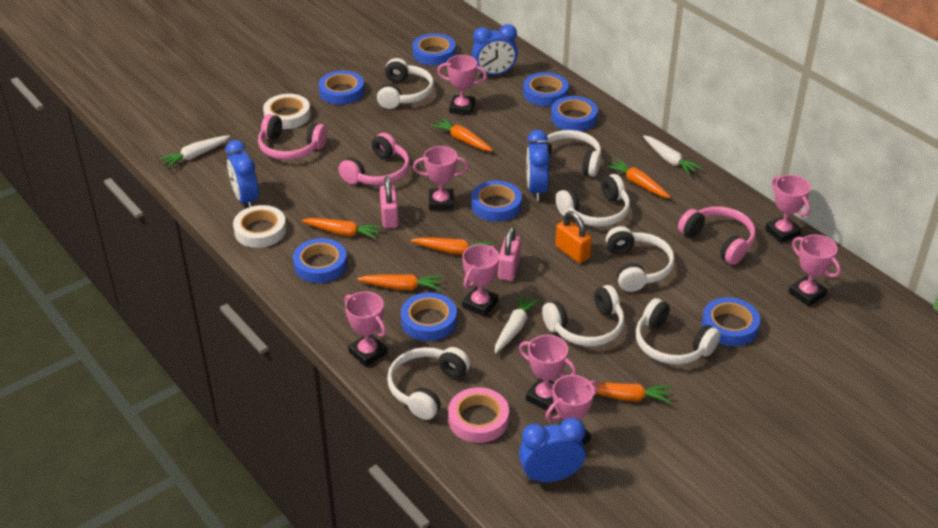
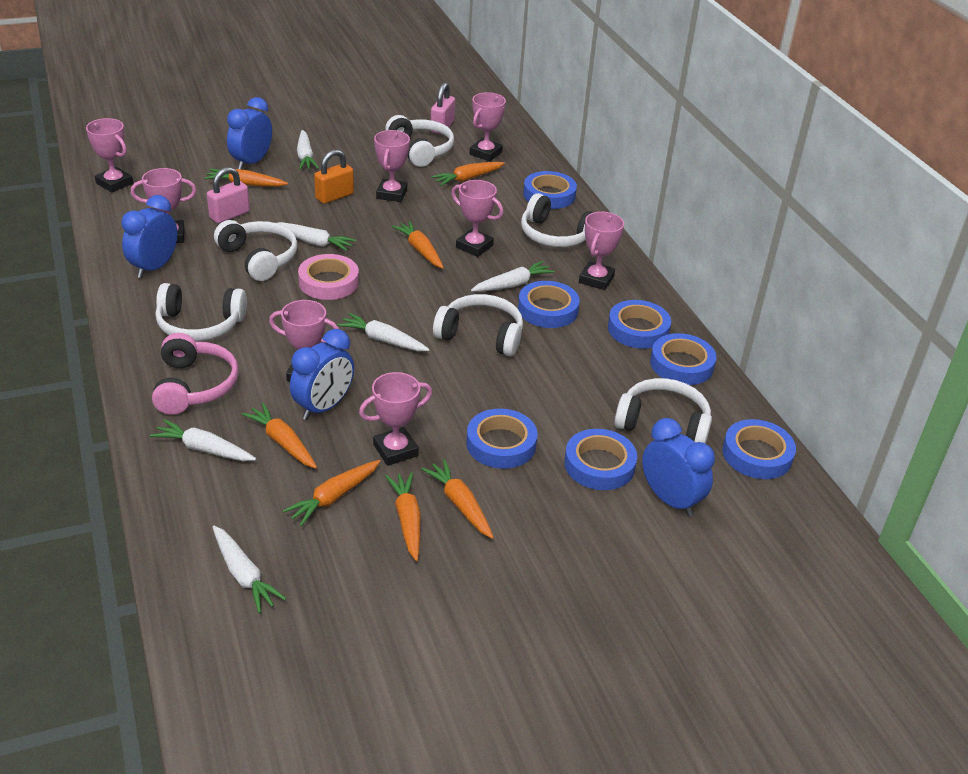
blue tape: [293,238,347,283] [319,71,364,105] [401,292,457,341] [412,33,456,65] [471,181,522,222] [523,72,569,106] [551,96,598,131] [702,297,760,346] = 8 -> [466,409,538,469] [518,281,580,328] [523,171,577,209] [564,429,637,490] [608,300,671,349] [650,333,717,385] [722,419,796,479] = 7
orange carrot: [302,218,381,239] [357,274,442,290] [411,237,493,255] [431,118,493,151] [593,383,671,403] [606,159,670,198] = 6 -> [204,169,288,187] [242,403,317,469] [283,460,380,526] [385,472,421,561] [391,221,444,269] [421,459,494,539] [431,162,505,186] = 7
pink headphones: [258,114,327,160] [338,133,410,185] [678,206,756,265] = 3 -> [152,333,239,415] = 1
white carrot: [159,135,230,168] [495,294,540,353] [643,135,702,175] = 3 -> [150,419,256,461] [213,526,287,613] [278,222,356,251] [297,130,319,170] [337,313,430,351] [471,261,555,292] = 6
white headphones: [377,58,434,109] [387,347,470,420] [538,130,601,177] [542,285,625,346] [555,174,630,227] [606,226,675,292] [635,298,721,364] = 7 -> [155,283,247,341] [214,220,298,281] [385,115,454,167] [433,294,523,356] [521,193,593,247] [614,378,712,444] = 6
white tape: [233,205,286,248] [263,94,311,129] = 2 -> none = 0

